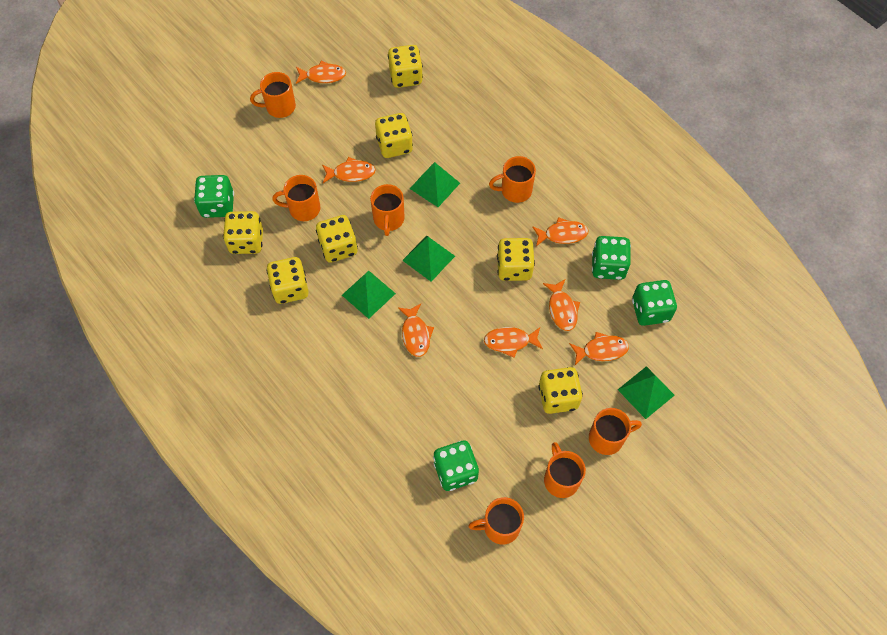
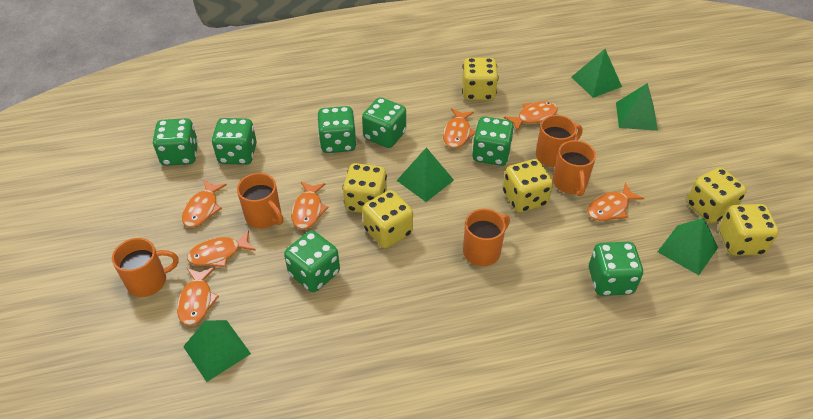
green dice: [194,175,234,218] [433,440,479,491] [592,236,631,280] [632,280,677,326] = 4 -> [153,118,198,166] [212,118,257,165] [284,231,340,292] [317,106,357,153] [362,97,406,148] [472,117,514,166] [589,242,643,296] = 7
green pyramid: [342,271,396,319] [402,235,455,282] [410,162,460,207] [618,366,675,419] = 4 -> [183,320,251,382] [396,147,454,202] [572,49,622,98] [616,83,658,131] [658,218,718,275] = 5
orange mug: [250,72,296,118] [272,175,320,221] [370,184,405,236] [468,497,524,545] [489,156,536,203] [544,442,586,498] [589,408,642,455] = 7 -> [112,238,179,297] [237,173,283,228] [463,209,510,266] [536,115,583,167] [553,140,596,196] = 5
yellow dice: [223,211,263,254] [266,257,309,304] [316,215,358,263] [375,113,413,158] [388,45,423,88] [497,238,535,281] [538,367,583,414] = 7 -> [342,163,387,213] [362,190,413,248] [462,58,498,101] [503,159,553,213] [687,167,747,223] [719,204,779,256] = 6

